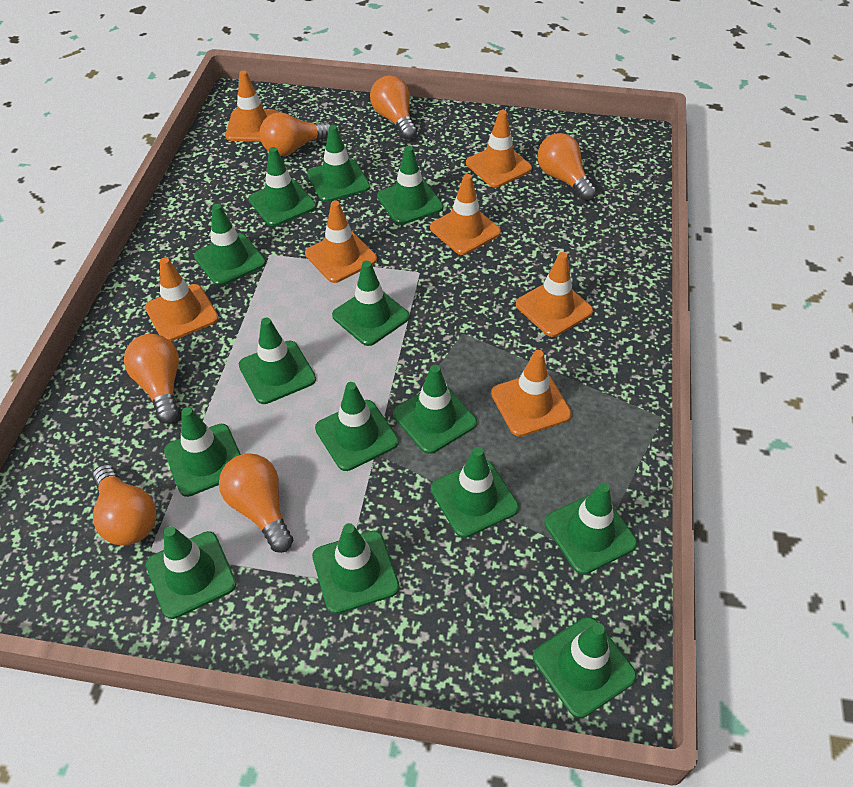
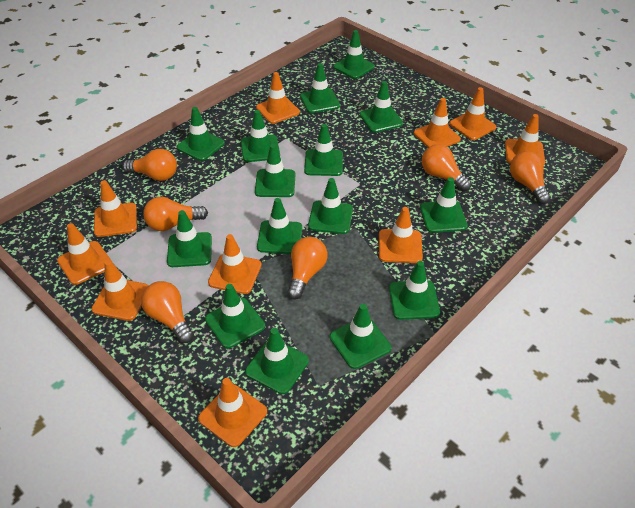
green traffic cone: [146,526,236,619] [164,407,241,497] [194,204,266,286] [239,318,316,404] [248,147,316,226] [307,125,370,202] [312,523,399,614] [315,382,399,471] [332,261,410,346] [377,146,443,225] [393,365,477,454] [431,447,519,538] [533,617,637,718] [544,483,637,575] = 14 -> [167,210,212,267] [177,107,225,161] [205,284,265,348] [241,110,280,162] [245,328,309,394] [255,144,295,197] [257,198,302,254] [300,63,340,113] [304,124,343,176] [308,178,353,234] [330,304,391,369] [333,30,375,79] [360,81,403,133] [389,261,440,320] [420,177,467,233] = 15
orange traffic cone: [145,257,219,341] [225,71,279,142] [305,201,377,283] [430,174,501,255] [466,110,532,188] [491,350,572,437] [516,252,593,337] = 7 -> [57,223,112,285] [91,260,149,321] [94,180,137,237] [198,378,267,447] [208,234,262,294] [256,72,300,124] [379,207,423,263] [414,98,461,148] [449,87,496,140] [505,114,545,165] = 10

